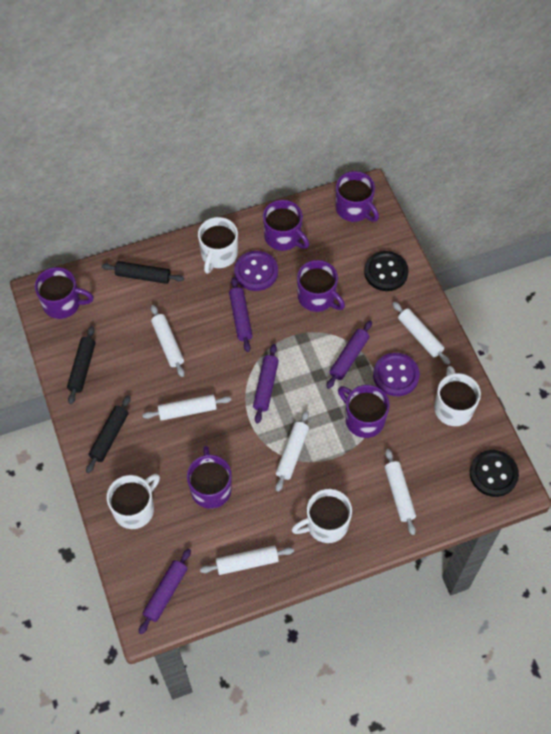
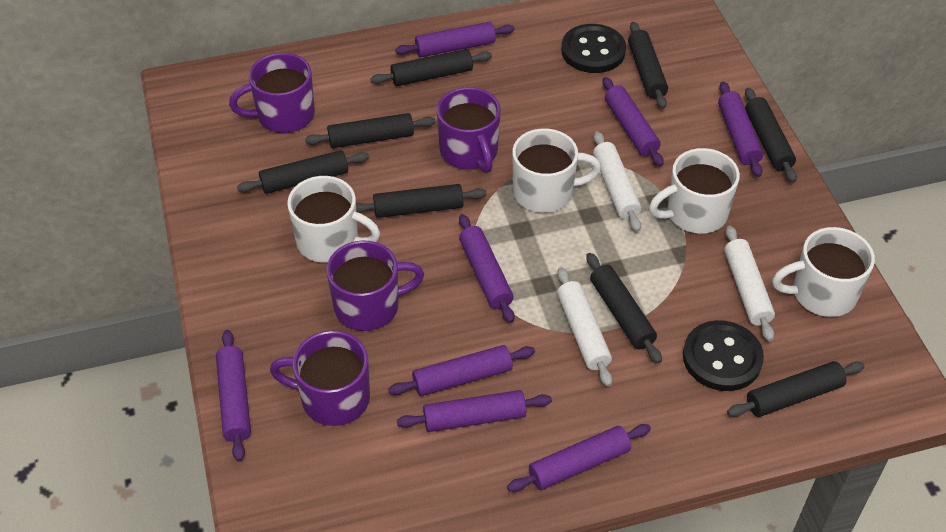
black rolling pin: [67,326,96,405] [86,395,131,473] [101,261,184,284] = 3 -> [237,150,369,194] [305,113,435,148] [356,184,487,218] [370,49,492,86] [586,253,662,364] [628,22,668,109] [727,361,865,417] [745,87,797,183] = 8
purple button: [234,251,278,291] [373,353,420,396] = 2 -> none = 0
purple mug: [35,267,94,319] [187,446,232,509] [263,200,309,251] [297,260,345,312] [335,171,379,222] [338,385,390,438] = 6 -> [229,53,315,133] [270,330,370,426] [326,241,424,331] [437,87,501,173] = 4
purple rolling pin: [139,549,191,634] [229,277,253,352] [253,344,279,424] [326,321,372,389] = 4 -> [216,330,251,461] [388,345,535,396] [395,22,514,57] [397,390,552,432] [459,214,515,323] [507,424,651,492] [602,77,664,166] [718,82,763,177] = 8
white rolling pin: [143,394,231,421] [151,305,185,377] [200,546,294,575] [275,411,309,492] [385,449,416,535] [392,302,450,365] = 6 -> [557,267,612,387] [593,131,641,232] [724,225,775,342] = 3

